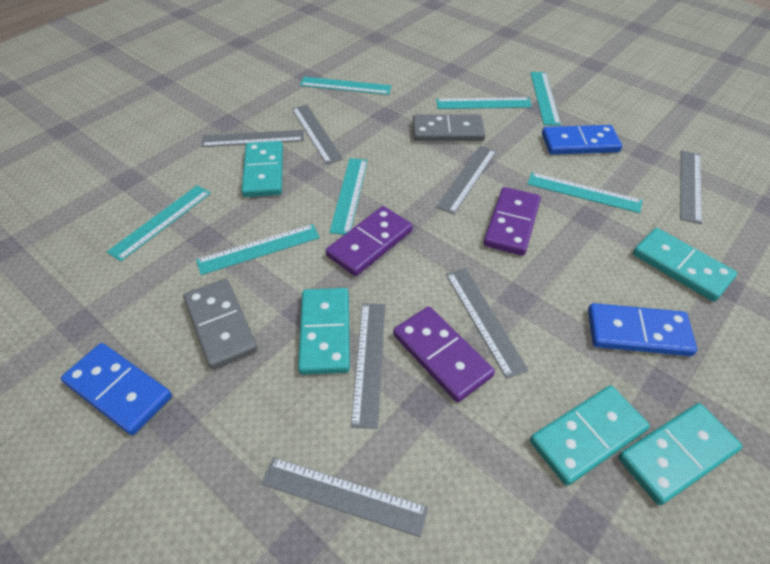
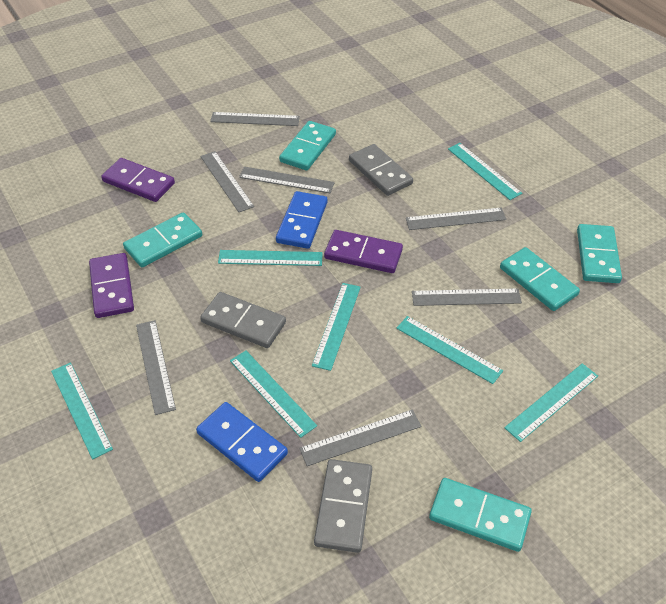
blue domino: [61,343,172,435] [542,125,622,155] [588,303,697,356] = 3 -> [196,402,288,482] [276,191,327,249] = 2
grey domino: [183,279,258,370] [413,114,485,141] = 2 -> [200,292,286,348] [314,459,372,553] [349,144,413,196] = 3

